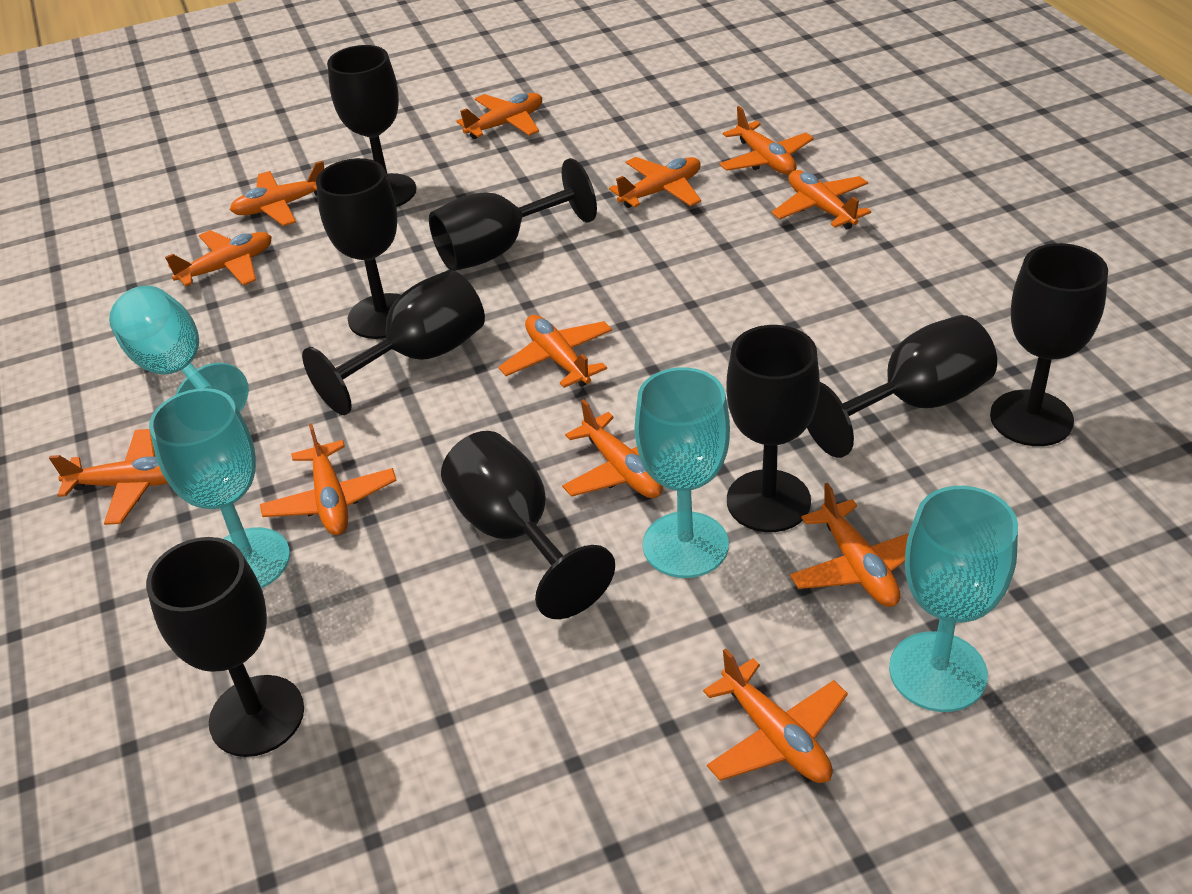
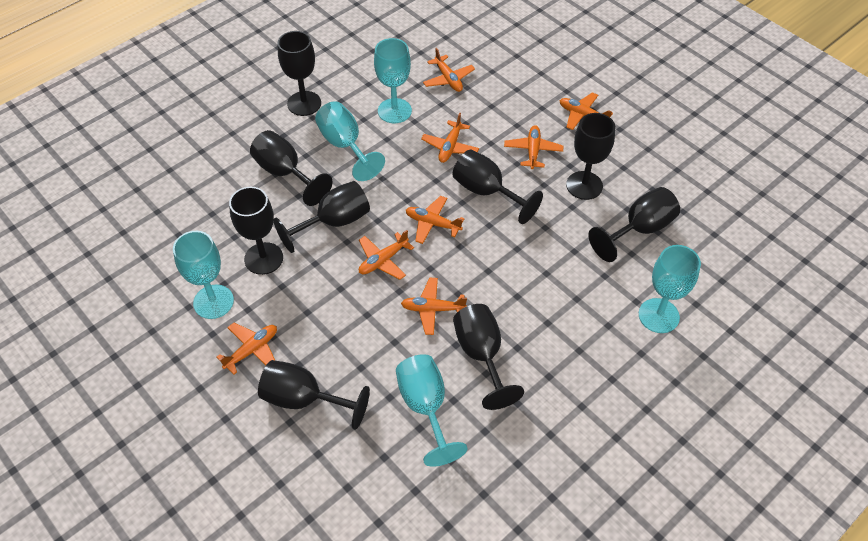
orange plane: [49,429,168,525] [165,230,272,287] [230,161,324,226] [260,423,397,535] [456,93,542,139] [498,315,612,388] [562,399,663,498] [609,157,701,208] [703,649,848,783] [719,106,814,175] [772,170,871,229] [790,483,909,607] = 12 -> [217,322,277,375] [359,230,414,280] [401,278,467,335] [406,196,464,244] [421,113,479,163] [423,48,475,92] [504,125,563,169] [560,92,613,130] = 8
turquoise goblet: [109,286,249,412] [149,388,290,588] [635,367,730,578] [889,486,1018,712] = 4 -> [173,231,234,319] [315,101,385,181] [374,38,412,123] [396,354,468,467] [639,245,701,333] = 5

